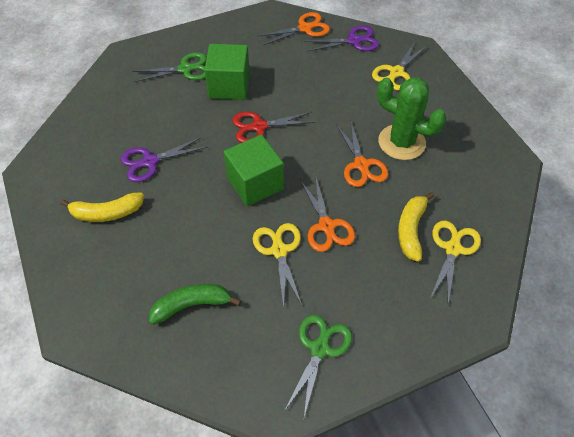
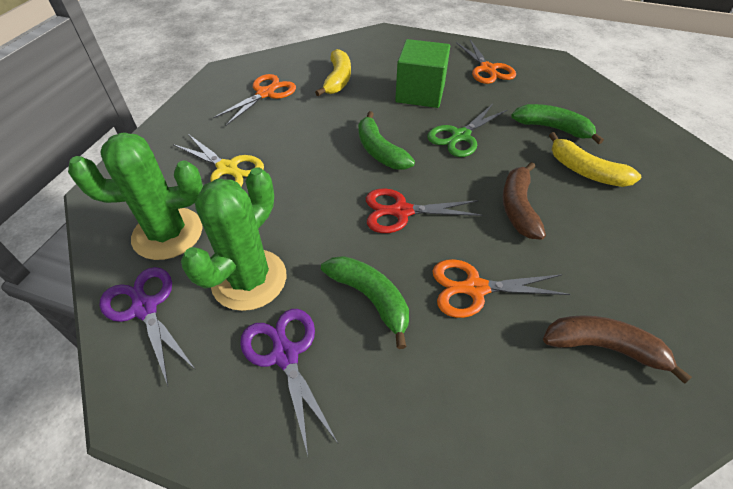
brown banana: none = 0 -> [503,162,546,240] [543,315,692,384] = 2
green banana: [149,284,241,325] = 1 -> [321,256,409,349] [358,111,415,170] [511,104,604,144] = 3
green cactus: [377,77,446,160] = 1 -> [68,133,203,260] [181,167,286,311] = 2
green cube: [204,44,250,100] [224,134,284,206] = 2 -> [395,39,450,108] = 1
green scissors: [132,52,207,82] [285,315,352,417] = 2 -> [427,104,508,157] = 1
yellow scissors: [253,223,302,308] [372,42,428,91] [431,221,481,305] = 3 -> [173,134,264,186] = 1

